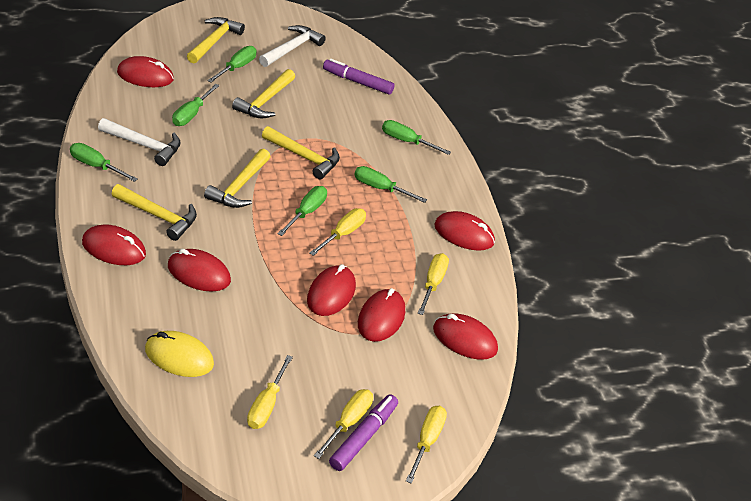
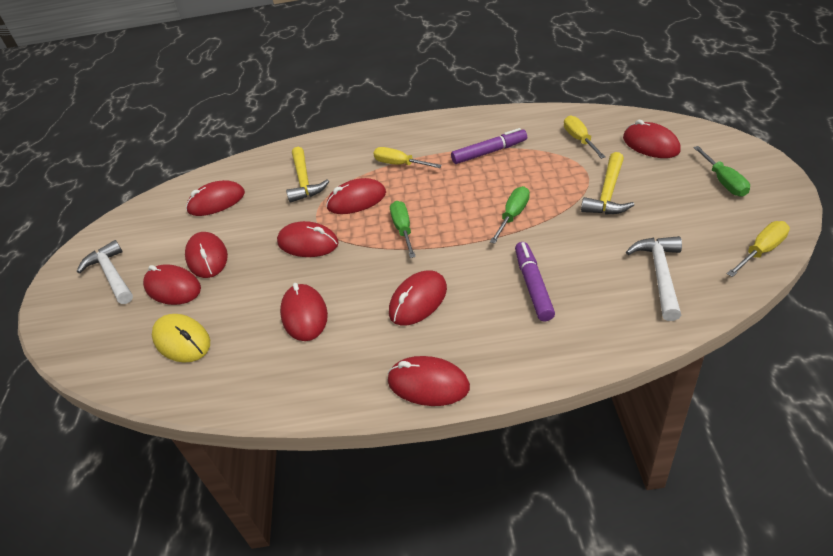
green screwdriver: [70,143,138,182] [172,84,220,126] [207,46,256,83] [278,186,327,236] [354,166,427,203] [382,120,451,155] = 6 -> [390,201,416,258] [490,186,530,244] [693,146,750,197] = 3
red mouse: [82,225,146,265] [117,56,174,87] [168,249,231,292] [307,264,356,316] [358,288,405,342] [433,313,498,360] [434,211,495,251] = 7 -> [143,264,201,305] [185,232,228,278] [186,180,245,216] [277,221,339,257] [280,283,328,341] [326,178,386,214] [388,356,470,406] [389,270,447,326] [623,120,681,158] = 9
yellow hammer: [111,184,197,241] [187,17,245,64] [204,149,271,208] [232,69,295,119] [262,126,340,179] = 5 -> [286,147,329,203] [581,152,634,215] = 2
yellow screwdriver: [247,355,293,429] [309,208,366,256] [314,389,373,459] [406,406,447,484] [418,253,449,315] = 5 -> [373,147,442,168] [564,115,606,159] [727,221,790,277] = 3

